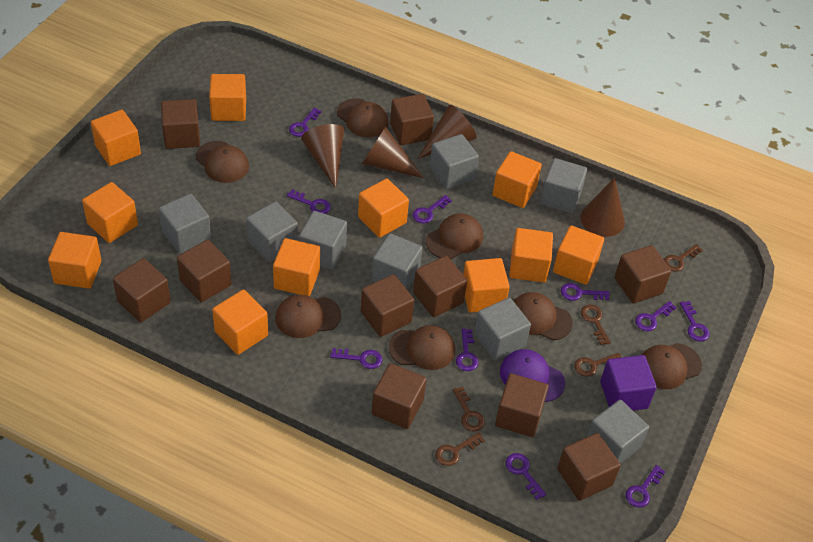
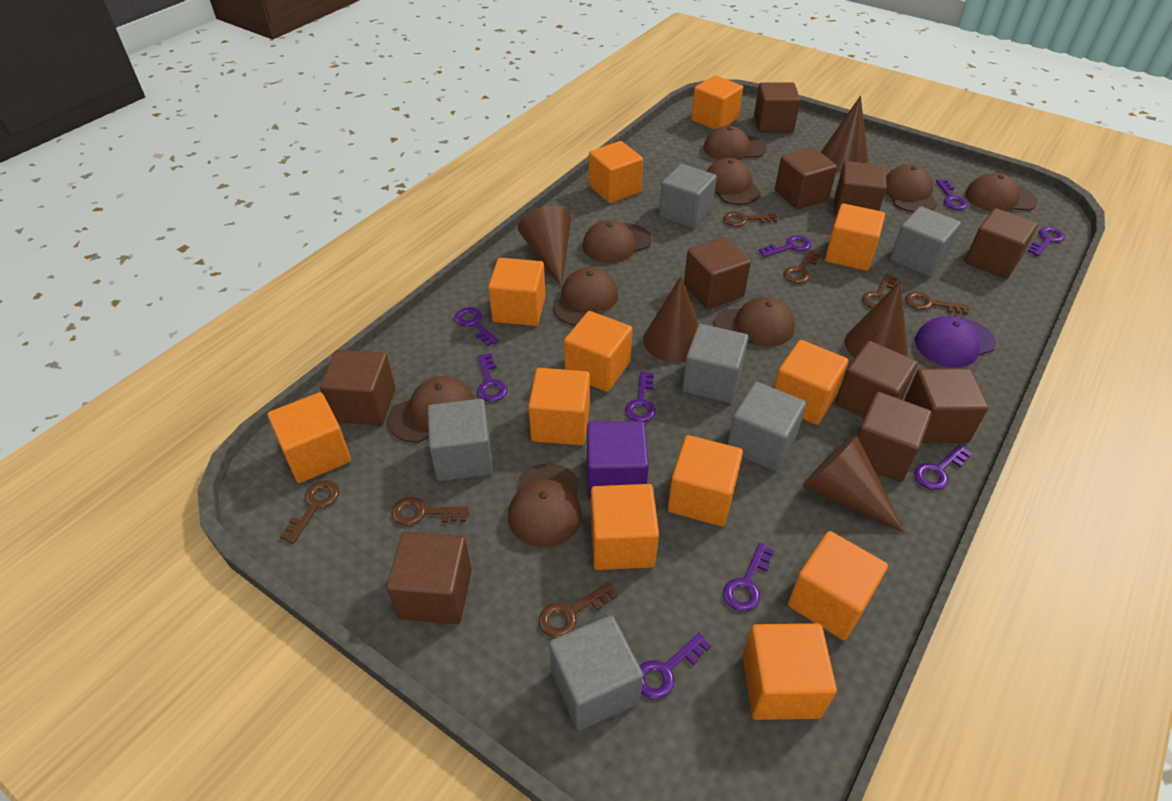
brown cap: [196,141,249,183] [275,295,341,338] [337,99,389,137] [389,325,455,370] [426,213,483,259] [514,292,573,340] [642,343,702,389] = 7 -> [388,376,474,442] [508,464,582,548] [553,267,618,326] [582,220,652,263] [704,126,767,160] [706,158,761,205] [714,297,795,347] [885,164,937,213] [965,173,1038,212] = 9
brown cone: [301,124,344,189] [362,127,424,178] [418,105,477,159] [580,178,625,237] = 4 -> [518,206,572,287] [643,276,699,362] [803,435,905,533] [821,96,868,169] [845,281,908,358] = 5
brown key: [435,432,485,466] [453,386,485,432] [574,353,621,376] [581,304,611,345] [664,244,703,272] = 5 -> [280,480,339,544] [392,497,469,526] [539,582,617,638] [723,211,778,227] [784,250,822,284] [862,273,898,308] [905,292,969,315] = 7
grey cube: [159,193,211,254] [246,201,298,262] [299,211,347,270] [372,233,422,290] [430,134,479,189] [474,298,531,360] [540,158,587,214] [586,400,649,464] = 8 -> [428,399,493,481] [549,615,643,730] [659,164,717,229] [682,324,748,403] [727,382,806,471] [890,206,961,277] = 6
orange cube: [48,232,101,289] [82,182,138,243] [91,110,141,166] [209,74,246,121] [212,289,268,355] [273,238,320,296] [358,178,409,238] [463,258,510,313] [492,151,542,208] [509,228,553,283] [553,225,604,285] = 11 -> [267,392,351,483] [488,258,546,326] [528,368,590,445] [564,311,632,392] [589,141,643,203] [591,484,659,570] [668,435,743,526] [691,75,743,130] [743,623,837,720] [774,340,848,425] [788,531,888,640] [825,204,885,271] = 12
purple key: [287,189,331,214] [289,107,322,137] [330,348,382,369] [413,195,452,223] [456,328,478,371] [506,453,546,500] [561,283,610,301] [625,465,666,508] [635,301,677,331] [680,301,710,342] = 10 -> [454,307,499,347] [478,353,507,402] [625,371,656,422] [640,633,711,699] [723,543,775,611] [759,235,812,257] [914,444,972,490] [936,179,968,210] [1027,227,1065,256] = 9

